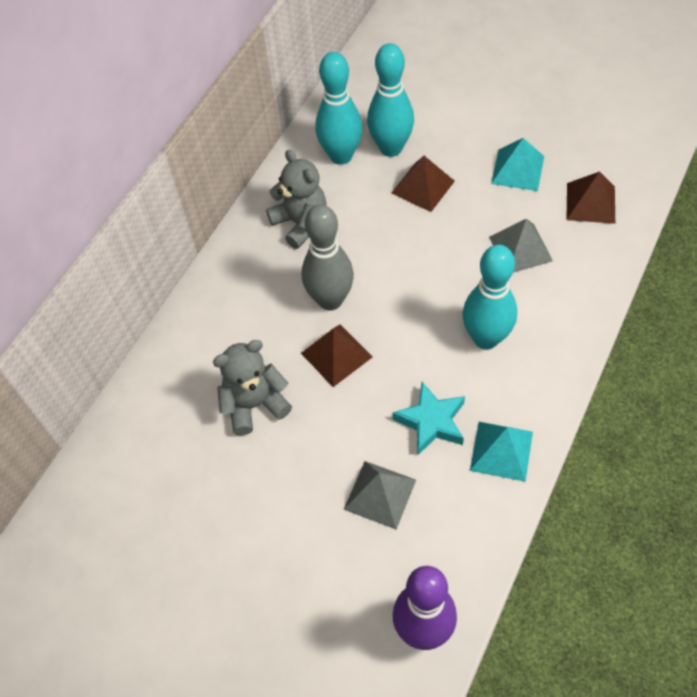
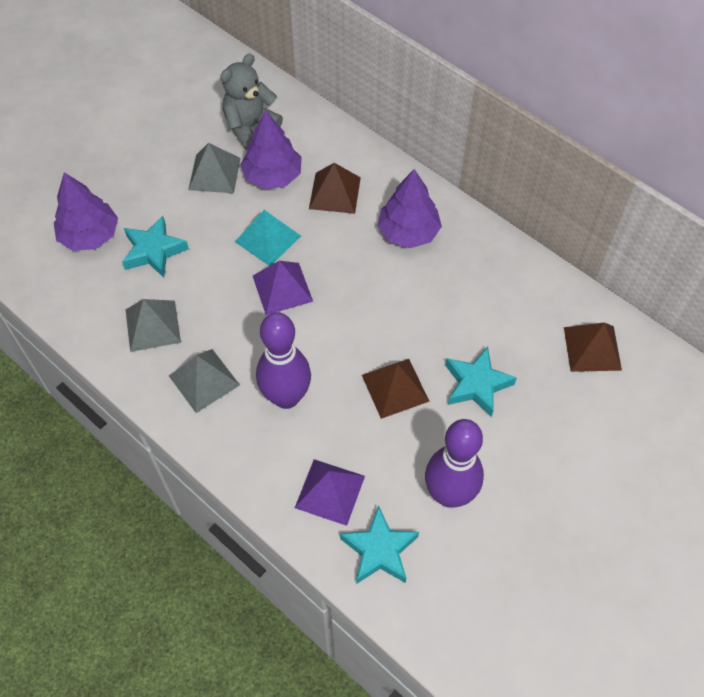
grey bowling pin: [302,204,354,311] = 1 -> none = 0
grey pyramid: [344,461,416,529] [489,219,553,273] = 2 -> [126,299,181,352] [169,349,240,413] [188,143,241,193] = 3
grey teddy bear: [213,340,292,436] [266,150,327,249] = 2 -> [220,54,283,149] = 1
purple bowling pin: [393,566,457,650] = 1 -> [256,312,311,409] [425,419,484,507] = 2
purple pyramid: none = 0 -> [253,261,313,315] [295,459,365,526] = 2
purple tree: none = 0 -> [54,173,118,251] [240,110,302,189] [378,169,442,248] = 3
turquoise bowling pin: [315,52,363,165] [367,43,414,157] [463,245,517,349] = 3 -> none = 0
turquoise pyramid: [470,422,533,482] [491,138,544,191] = 2 -> [235,210,301,266] = 1
turquoise star: [393,382,465,455] = 1 -> [122,216,189,278] [340,505,419,584] [445,346,517,417] = 3

